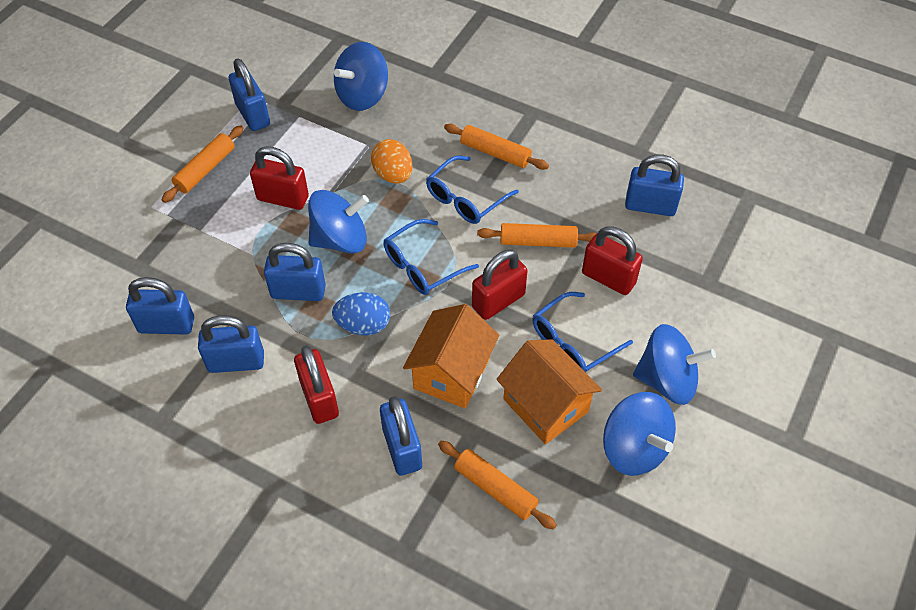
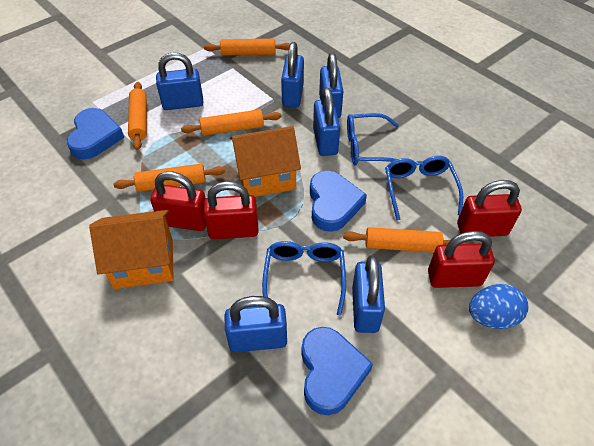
blue heart: none = 0 -> [67,108,125,160] [302,327,373,415] [310,171,367,232] = 3
blue spinning top: [308,190,369,254] [334,42,388,111] [603,392,676,476] [633,324,716,405] = 4 -> none = 0
orange egg: [371,139,413,184] = 1 -> none = 0
orange rolling pin: [162,125,243,203] [438,441,557,530] [444,124,549,170] [477,223,597,248] = 4 -> [114,164,225,192] [128,82,147,150] [181,109,282,136] [204,39,290,55] [343,227,465,253] = 5

